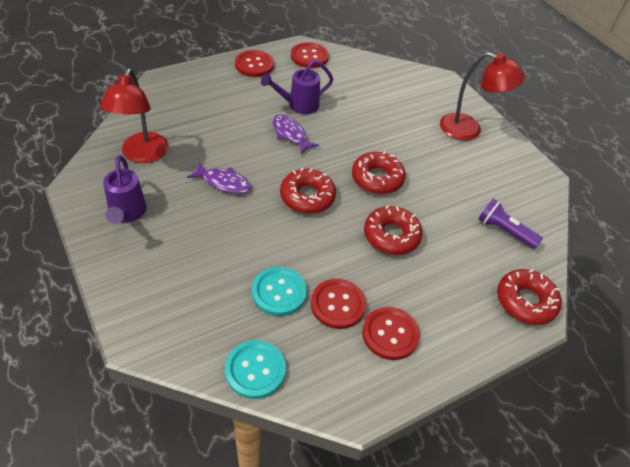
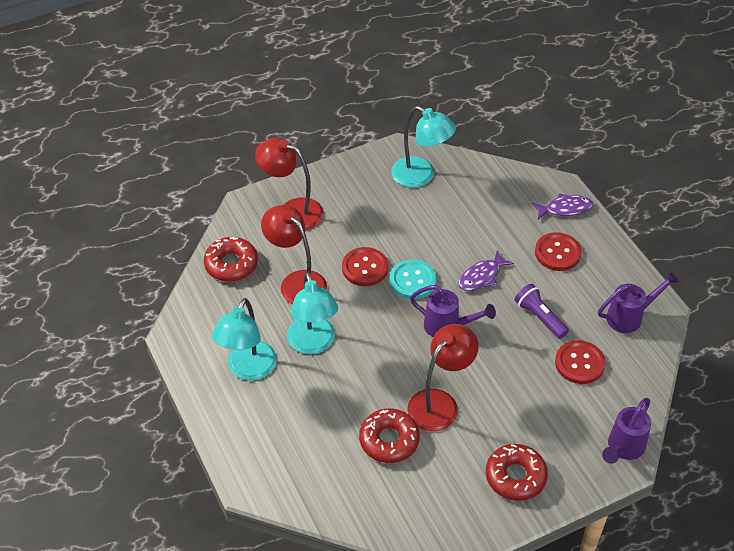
purple watering can: [103,156,147,224] [261,60,333,114] = 2 -> [410,285,496,337] [598,271,679,333] [602,398,651,464] = 3
red button: [235,50,274,77] [291,42,329,68] [311,279,366,329] [362,307,420,360] = 4 -> [342,247,388,286] [535,232,582,271] [555,340,605,384] = 3
red donut: [280,168,336,214] [352,151,406,194] [364,205,423,255] [497,269,562,325] = 4 -> [204,237,258,282] [359,408,420,463] [486,444,548,501] = 3
red lamp: [100,68,169,163] [440,52,525,141] = 2 -> [255,137,324,230] [261,205,327,304] [407,324,479,431] = 3
turquoise button: [225,340,286,399] [252,267,307,316] = 2 -> [390,259,437,299] = 1
turquoise lamp: none = 0 -> [212,298,277,381] [287,272,338,355] [391,106,456,188] = 3

